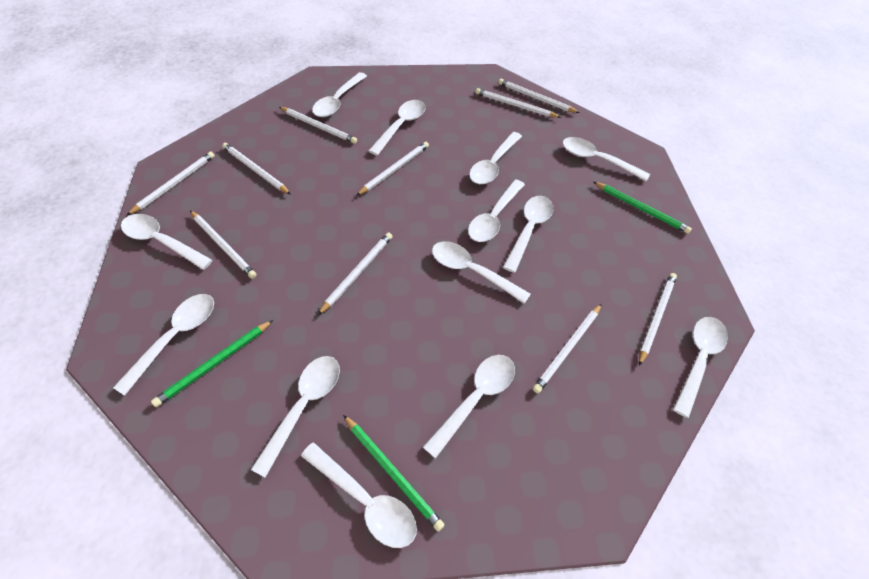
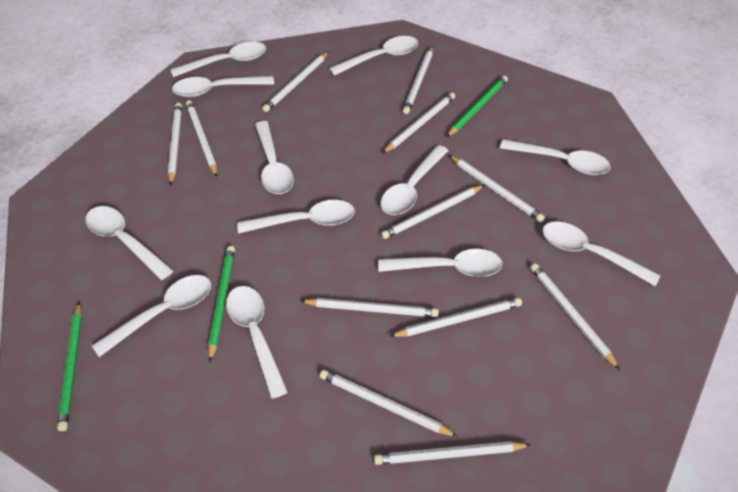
white pencil: [126,152,215,216] [190,211,257,279] [222,143,291,194] [279,107,357,144] [318,232,393,315] [356,142,429,196] [475,88,561,118] [498,79,579,113] [533,304,602,393] [639,273,677,366] = 10 -> [168,103,182,186] [186,100,217,177] [262,52,329,112] [301,298,439,317] [320,369,458,437] [374,441,531,465] [381,185,484,239] [382,92,455,154] [389,297,522,337] [403,46,433,114] [449,155,545,222] [530,263,620,370] = 12
white spoon: [113,294,214,396] [121,214,213,270] [251,356,340,478] [301,442,417,548] [312,72,367,117] [369,100,426,156] [423,355,515,458] [432,241,531,304] [468,179,525,242] [469,132,522,184] [503,196,553,273] [562,137,650,181] [673,317,728,418] = 13 -> [85,206,174,280] [92,275,211,357] [170,42,266,77] [172,76,274,97] [226,286,288,399] [237,200,355,234] [255,121,294,194] [329,36,418,76] [378,249,502,277] [380,145,449,215] [500,139,611,175] [542,221,661,286] = 12

